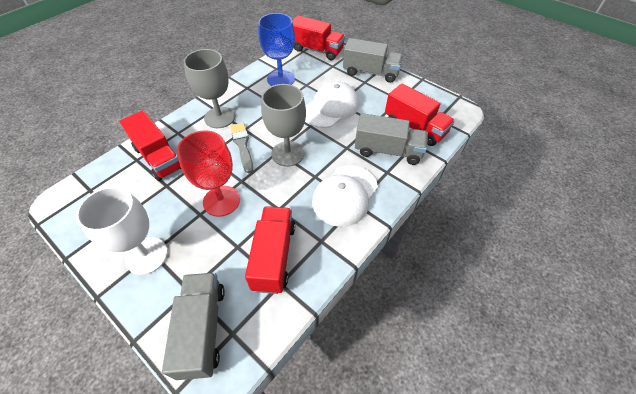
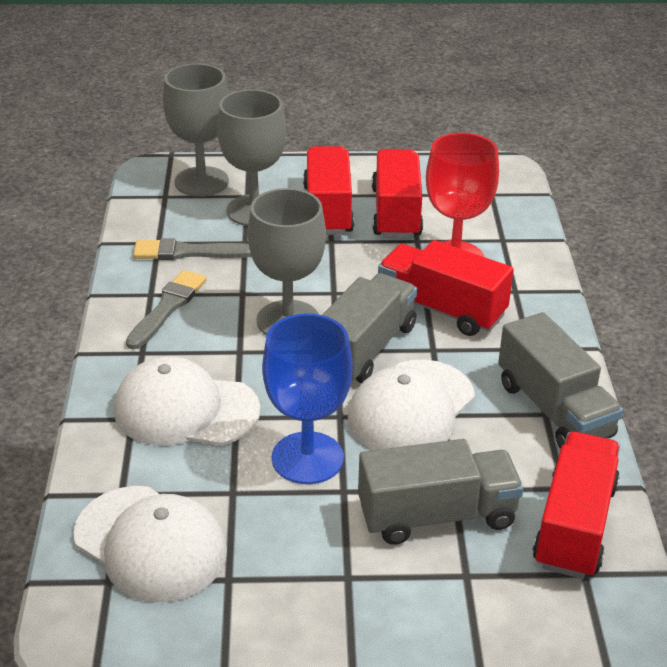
grey brush: [230,123,253,173] = 1 -> [126,270,207,349] [133,238,251,260] = 2
grey goblet: [184,49,235,128] [261,84,306,167] = 2 -> [163,63,229,197] [217,89,286,226] [248,188,326,335] = 3
white cap: [305,81,359,128] [312,165,378,227] = 2 -> [73,486,227,602] [114,356,260,445] [348,359,475,450] = 3
white goblet: [76,187,168,275] = 1 -> none = 0

